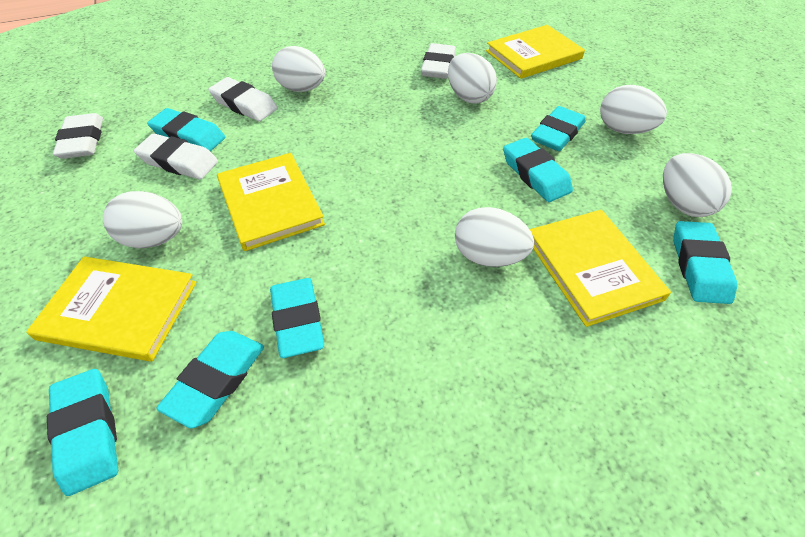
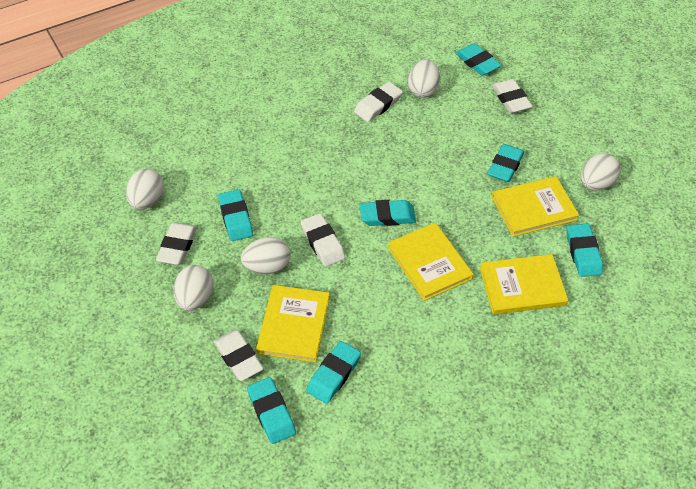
white egg: [103,191,182,248] [272,46,325,92] [448,53,497,104] [455,207,534,267] [600,85,667,134] [663,153,732,217] = 6 -> [126,169,164,210] [174,265,213,311] [241,237,290,274] [408,59,440,98] [581,153,621,191] = 5
white eraser: [53,113,103,159] [134,133,218,179] [208,77,278,121] [421,43,456,79] = 4 -> [156,222,197,265] [214,330,264,381] [301,213,345,267] [354,82,403,122] [492,79,533,113] = 5

